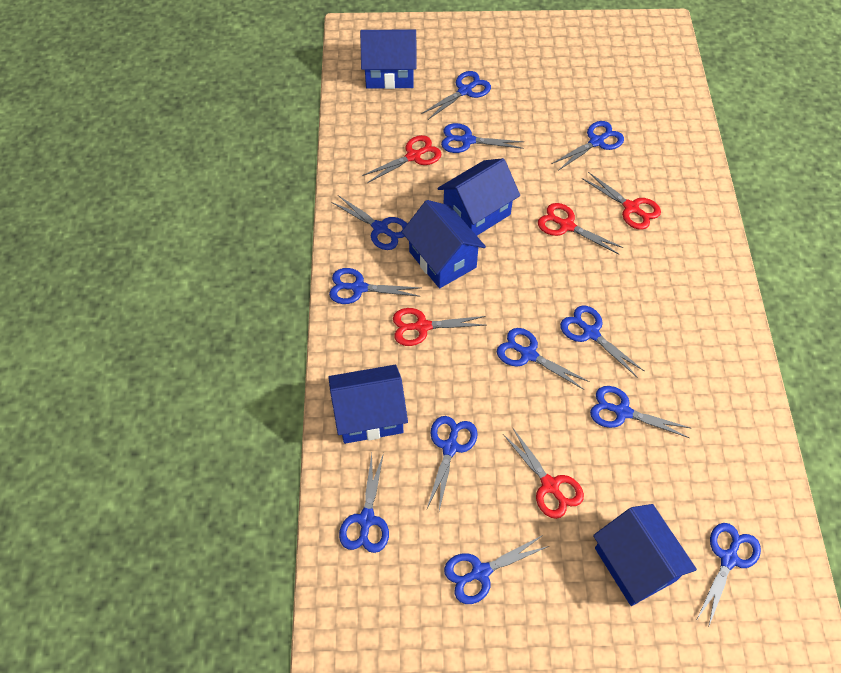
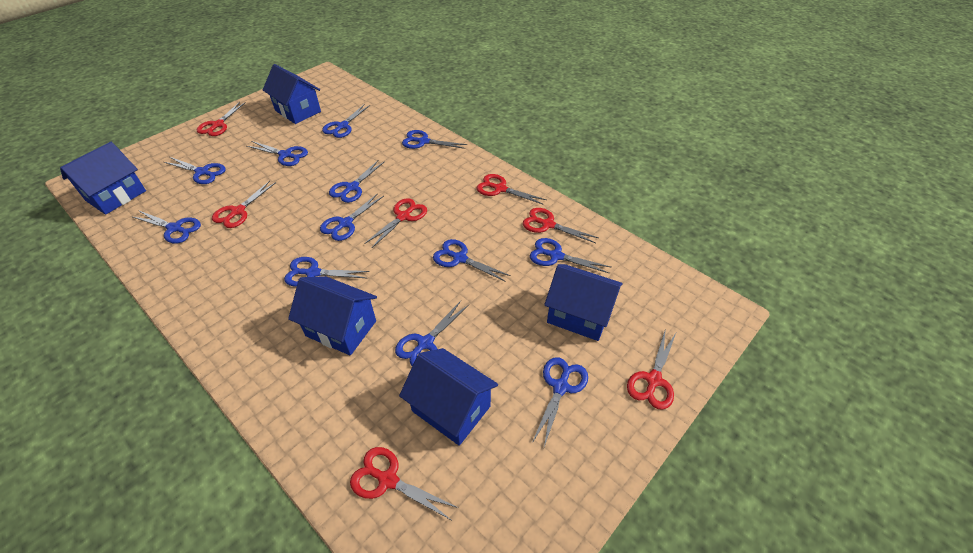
red scissors: [362,135,441,183] [393,308,486,346] [503,428,584,519] [538,203,624,254] [582,172,661,230] = 5 -> [196,102,246,136] [212,181,276,228] [350,447,458,520] [364,198,427,248] [476,174,547,205] [523,208,599,243] [627,328,676,410] = 7

